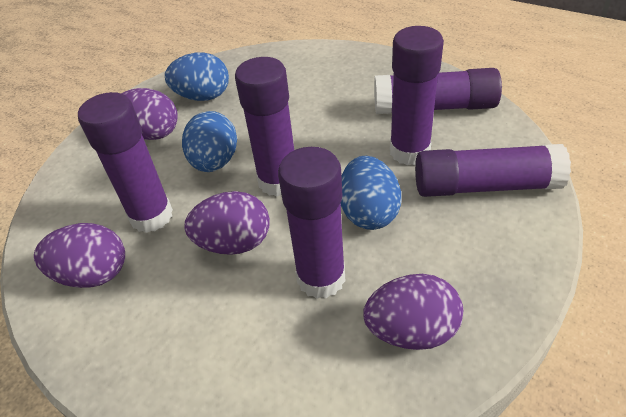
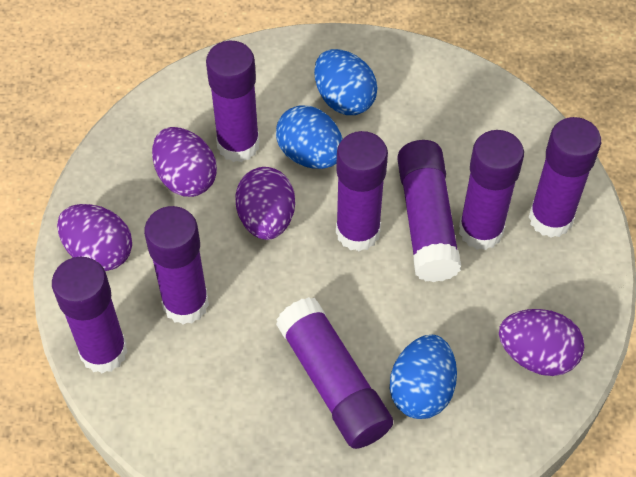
purple glue stick: [78,92,173,233] [235,57,294,197] [278,147,345,299] [374,68,502,114] [390,26,444,165] [415,144,571,197] = 6 -> [52,256,128,374] [144,206,209,324] [206,41,259,162] [276,297,393,449] [336,131,388,251] [397,140,461,282] [459,130,524,250] [529,117,601,237] = 8

